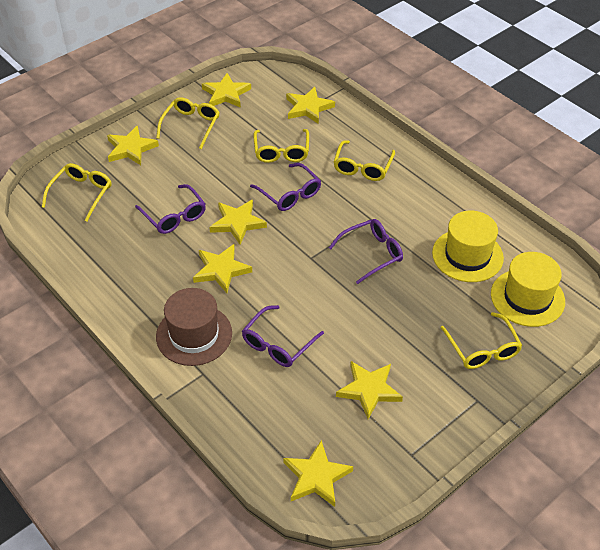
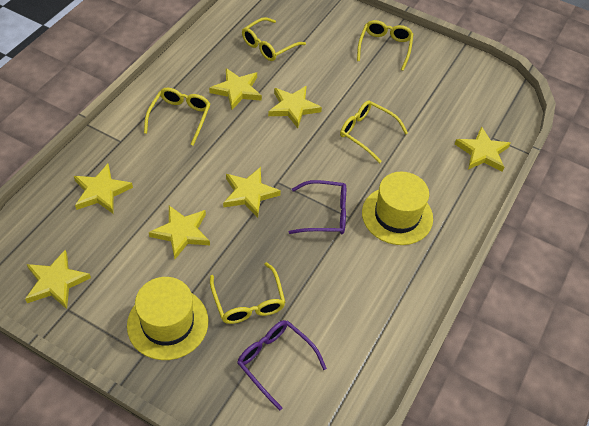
brown hat: [156,288,232,366] = 1 -> none = 0
purple glasses: [135,184,206,234] [242,305,324,367] [250,163,321,211] [329,219,403,284] = 4 -> [237,320,327,410] [289,180,346,234] = 2

